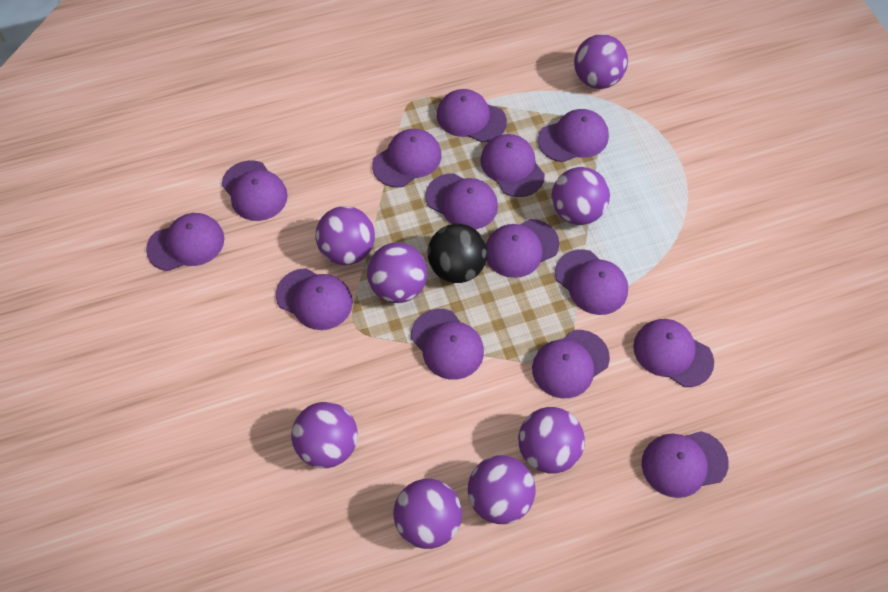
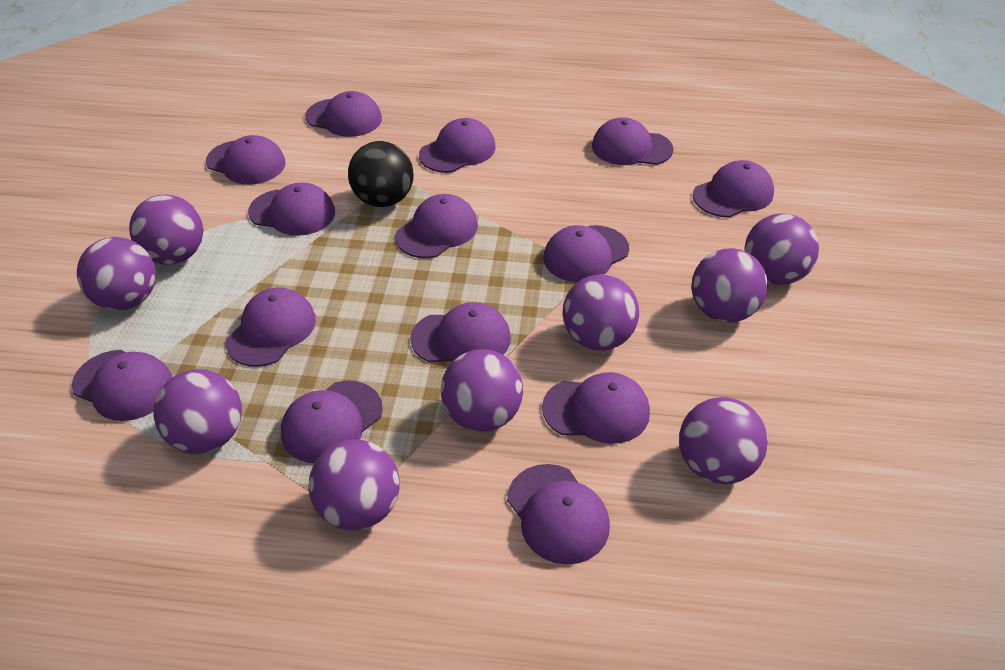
purple ball: [291,402,358,468] [315,206,375,265] [367,243,427,303] [394,479,462,549] [468,455,535,524] [518,407,585,474] [551,167,610,225] [574,34,628,89] = 8 -> [77,237,156,310] [129,195,203,265] [154,369,242,454] [308,439,400,530] [441,349,523,432] [563,274,639,351] [679,397,768,484] [691,248,768,322] [745,213,819,285] = 9

